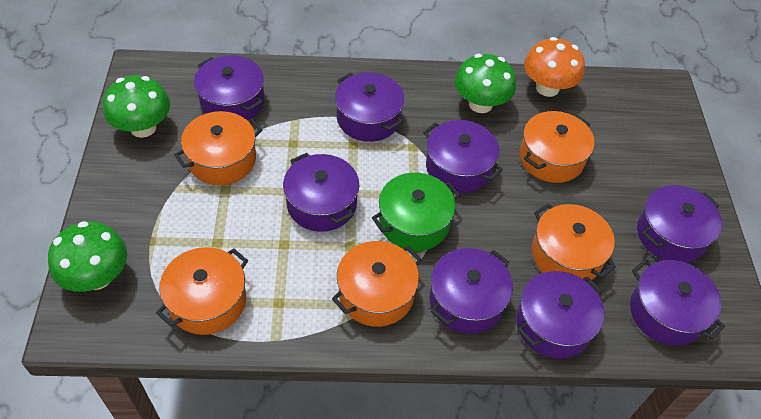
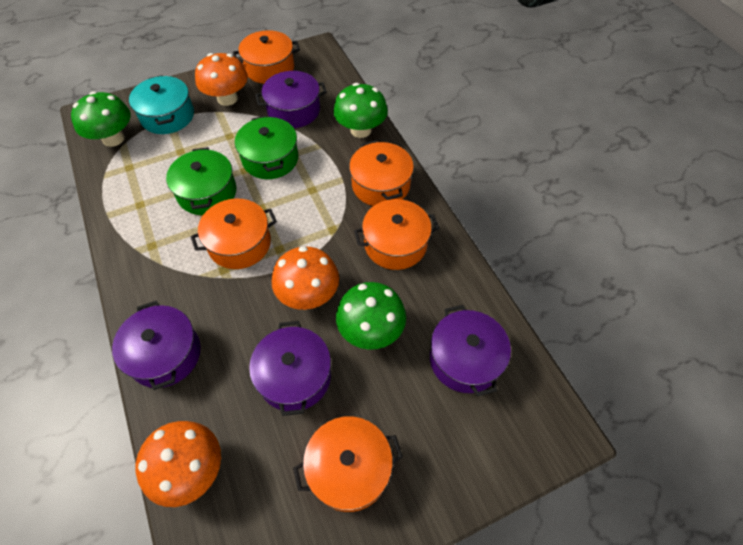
green pot: [372,173,461,251] = 1 -> [166,147,236,215] [235,116,298,179] = 2
orange mushroom: [524,37,585,97] = 1 -> [135,421,221,507] [195,53,248,106] [272,246,339,310] = 3
purple pot: [194,55,264,120] [283,153,359,232] [335,72,404,142] [423,120,503,193] [429,248,513,334] [516,271,604,359] [630,260,725,346] [637,185,722,263] = 8 -> [112,301,201,390] [249,321,331,416] [255,71,327,128] [430,305,511,397] = 4
turquoise pot: none = 0 -> [129,75,194,134] = 1

